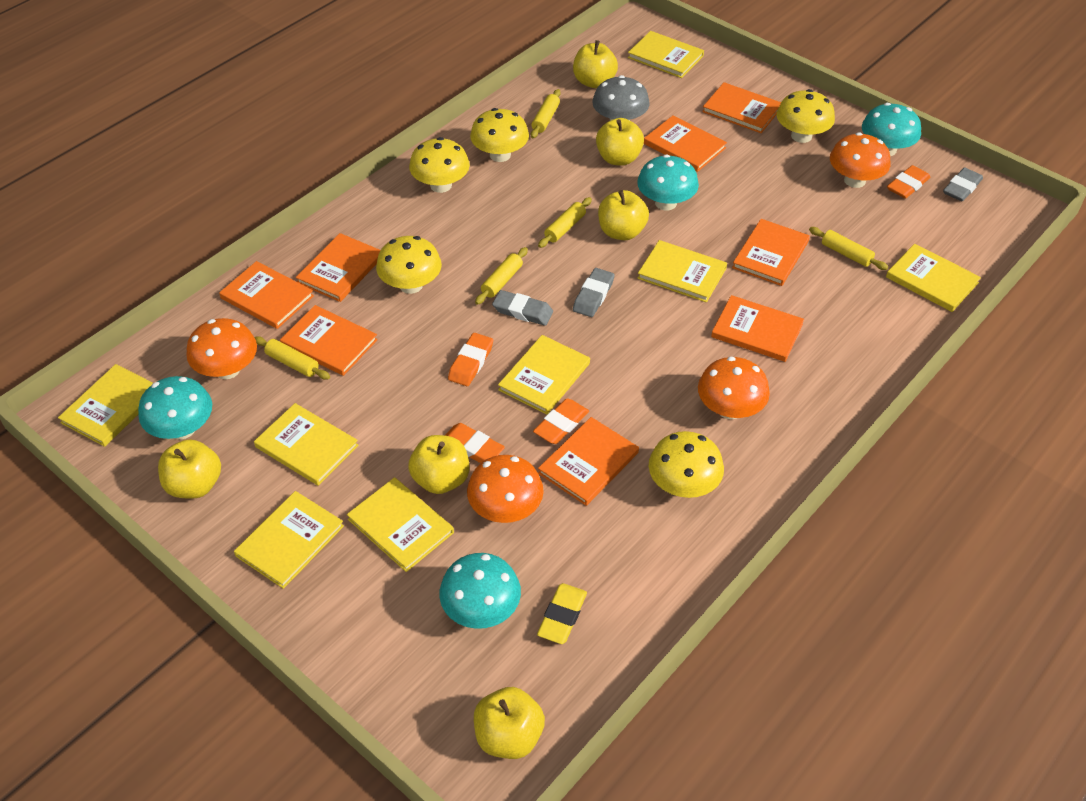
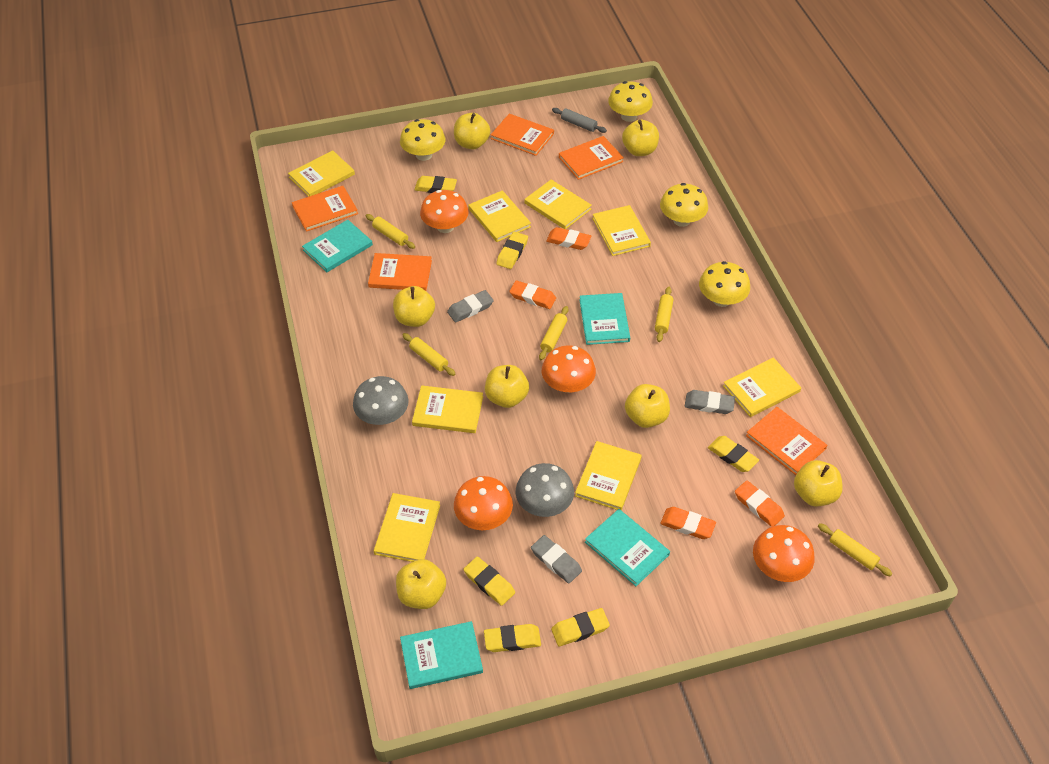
grey mushroom: [592,75,650,121] = 1 -> [353,376,409,425] [516,463,574,517] = 2
grey rolling pin: none = 0 -> [552,108,607,133] = 1
orange book: [219,261,314,329] [280,305,378,376] [296,233,381,302] [538,417,639,506] [644,115,727,172] [702,82,781,133] [711,295,804,362] [732,219,810,286] = 8 -> [292,186,358,232] [368,253,432,291] [491,114,554,156] [559,136,624,180] [746,407,827,475] = 5
turquoise book: none = 0 -> [302,220,373,272] [400,621,483,689] [580,293,630,345] [585,509,670,586] = 4
turquoise mushroom: [138,376,212,439] [439,553,521,629] [637,154,699,211] [862,103,921,156] = 4 -> none = 0
yellow apple: [158,439,221,499] [408,435,470,494] [474,687,545,759] [573,40,618,88] [596,118,644,166] [598,190,649,240] = 6 -> [393,286,435,327] [396,559,446,609] [454,113,490,149] [485,365,529,408] [622,120,659,156] [625,384,670,428] [794,460,843,507] = 7
yellow eraser: [537,583,587,644] = 1 -> [415,176,457,193] [464,557,515,606] [484,624,541,652] [496,232,528,269] [551,608,610,646] [708,436,759,472] = 6
yellow mushroom: [376,236,442,294] [409,137,470,193] [470,108,529,162] [649,431,724,498] [777,89,835,143] = 5 -> [400,119,446,161] [608,81,653,122] [660,183,708,227] [699,261,750,307] = 4

